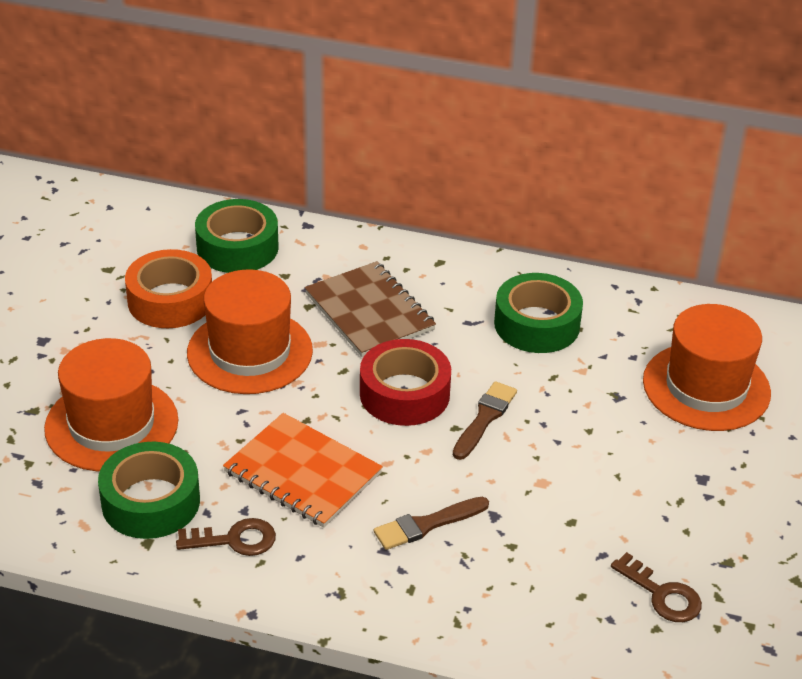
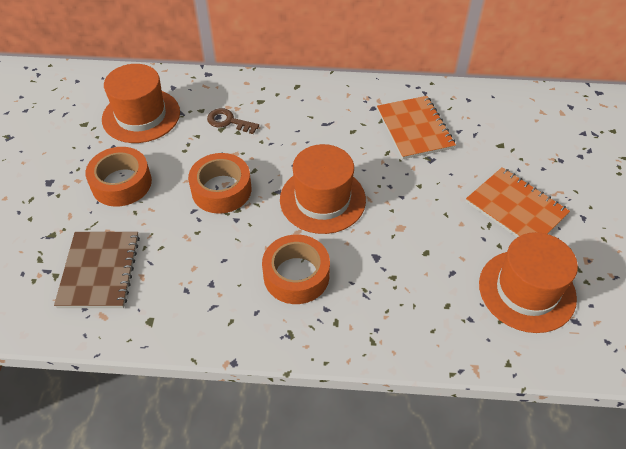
brown brush: [374,497,489,550] [453,381,517,460] = 2 -> none = 0
brown key: [176,518,276,556] [611,552,702,622] = 2 -> [207,108,259,134] = 1
green tape: [98,442,200,539] [195,199,279,273] [494,273,583,353] = 3 -> none = 0
orange notebook: [223,413,383,528] = 1 -> [377,96,456,159] [466,167,570,237] = 2
orange tape: [125,249,212,328] = 1 -> [85,147,152,207] [188,153,251,214] [262,235,330,304] = 3
red tape: [360,339,451,426] = 1 -> none = 0

